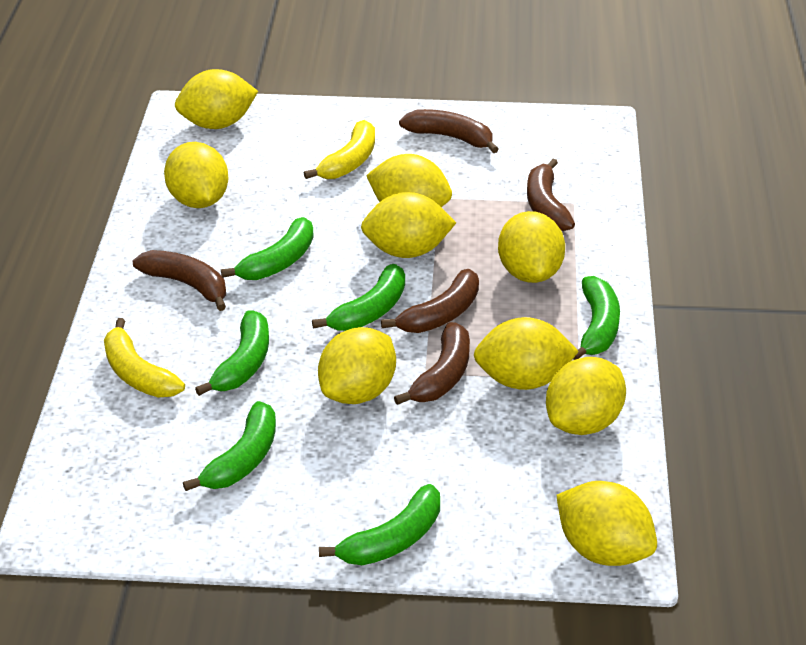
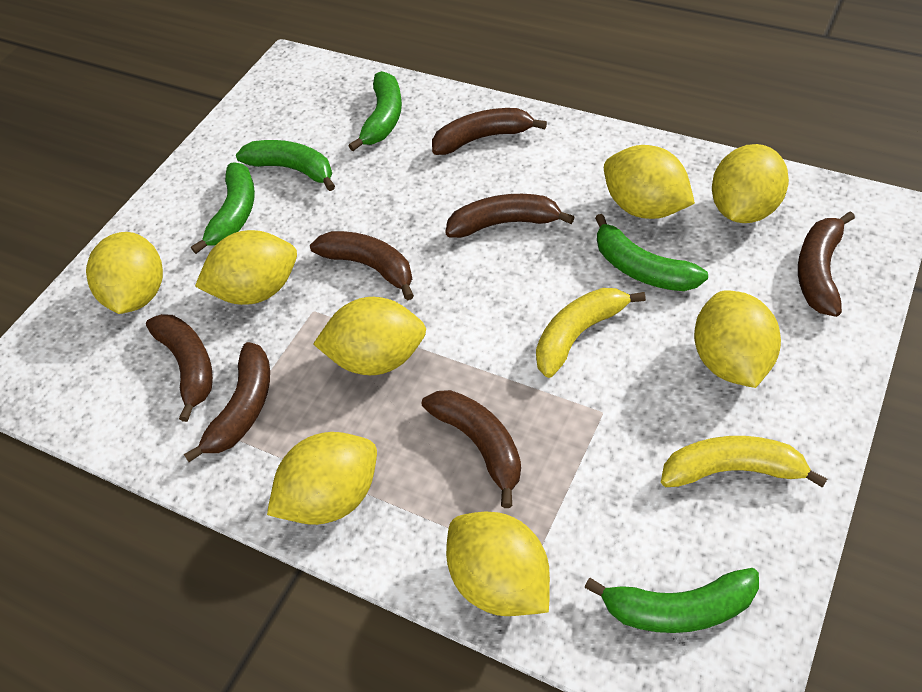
brown banana: [133,250,226,311] [381,269,479,333] [394,322,470,405] [399,109,499,153] [527,159,575,231] = 5 -> [146,314,213,422] [184,342,270,462] [310,231,414,300] [422,390,521,508] [432,108,547,155] [445,194,575,238] [798,211,855,317] = 7
green banana: [183,401,276,491] [195,310,269,396] [221,217,314,280] [312,264,405,331] [319,484,440,565] [573,276,620,360] = 6 -> [191,162,255,254] [236,140,335,191] [349,71,402,151] [584,568,759,633] [595,214,708,291] = 5
yellow lemon: [164,142,228,208] [175,69,258,129] [318,327,396,404] [361,192,456,258] [366,154,452,207] [474,317,579,390] [498,211,565,283] [546,357,626,435] [557,481,657,566] = 9 -> [86,232,163,314] [195,230,297,305] [267,432,377,525] [313,297,426,375] [446,512,550,616] [604,145,695,219] [694,291,781,388] [712,144,789,223] = 8

